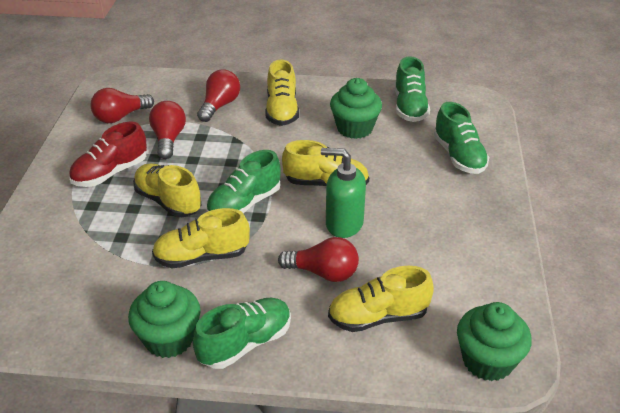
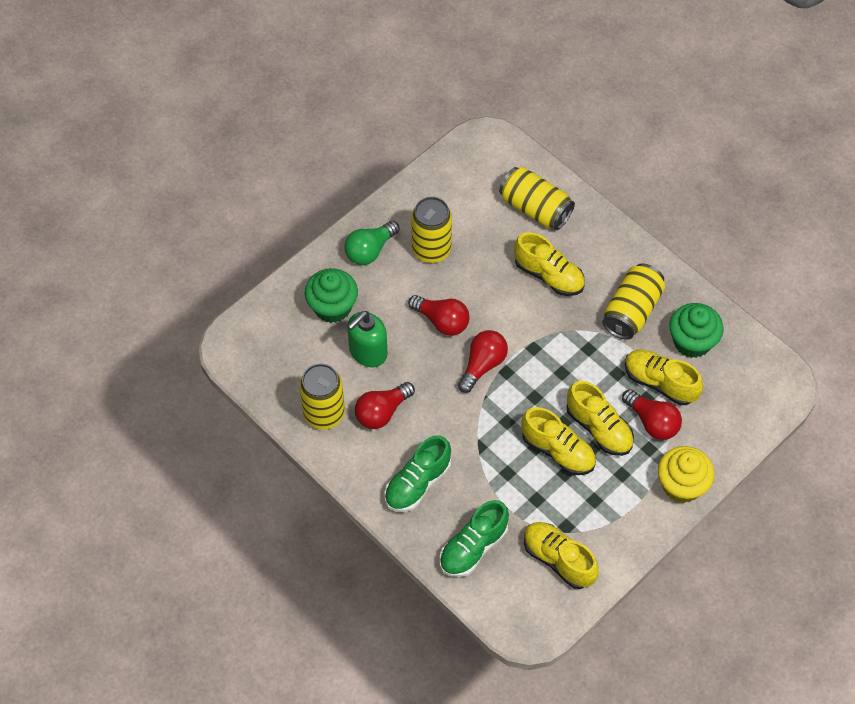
green cupcake: [128,281,201,358] [330,78,382,139] [457,302,532,381] = 3 -> [305,268,358,323] [669,303,723,358] = 2
green light bulb: none = 0 -> [344,220,400,265] = 1
green shoe: [193,298,291,369] [206,150,281,214] [395,56,430,122] [434,102,489,174] = 4 -> [384,435,451,512] [440,500,509,577] = 2
red shoe: [69,121,147,187] = 1 -> none = 0
yellow can: none = 0 -> [299,364,345,430] [411,197,452,263] [499,167,575,230] [602,263,665,340] = 4
yellow cupcake: none = 0 -> [658,446,715,503] = 1

